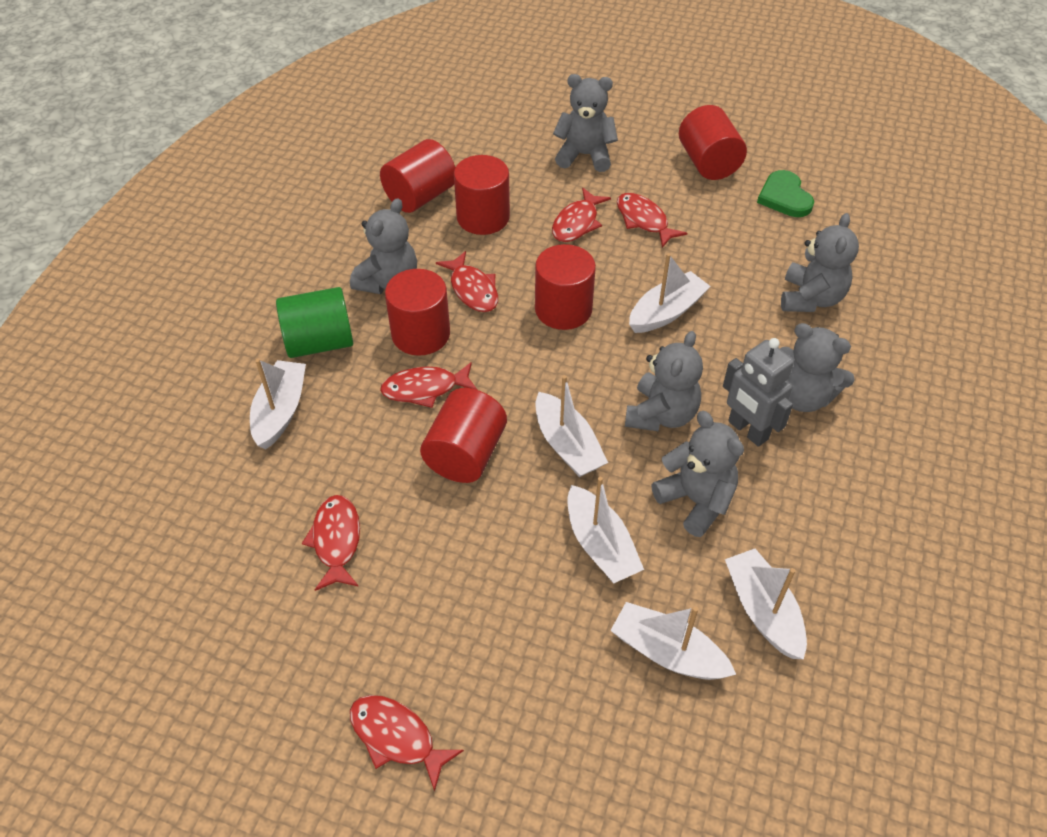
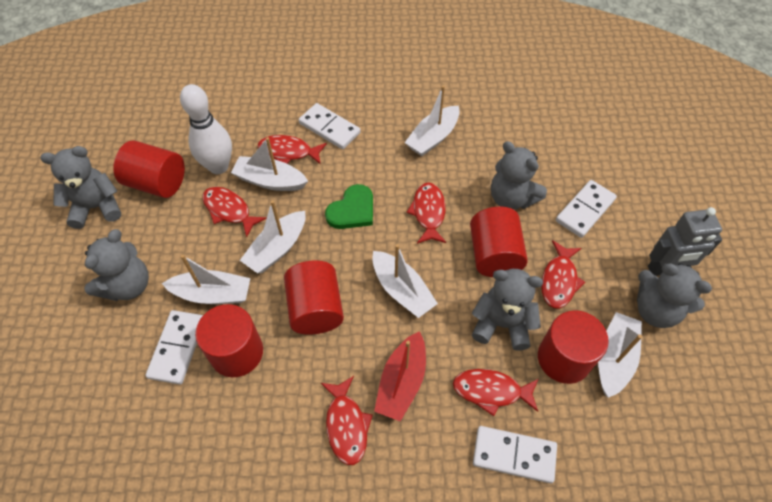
green cylinder: [276,287,353,358] = 1 -> none = 0
grey teddy bear: [350,198,417,294] [553,74,618,172] [625,331,703,431] [651,411,744,537] [780,323,855,412] [781,213,859,312] = 6 -> [40,146,121,229] [84,229,149,301] [472,269,543,351] [491,141,547,210] [637,263,712,328] = 5
red boat: none = 0 -> [374,331,426,422] = 1
red cylinder: [380,139,455,213] [385,269,450,356] [420,388,507,483] [454,155,510,235] [535,244,596,330] [679,105,747,180] = 6 -> [113,140,185,198] [195,304,263,377] [284,260,344,335] [470,206,528,277] [538,310,609,384] = 5
white bowling pin: none = 0 -> [180,84,232,174] = 1
white domino: none = 0 -> [145,310,203,385] [299,103,361,149] [473,426,557,483] [556,180,617,238] = 4

